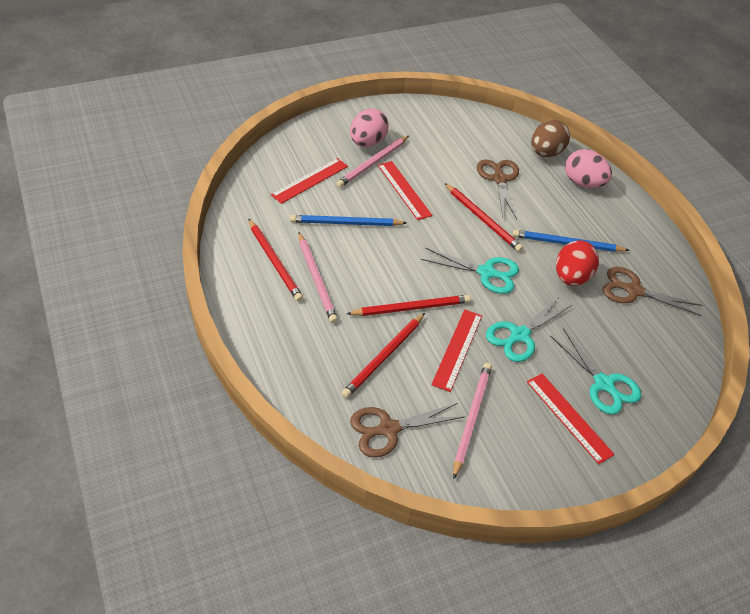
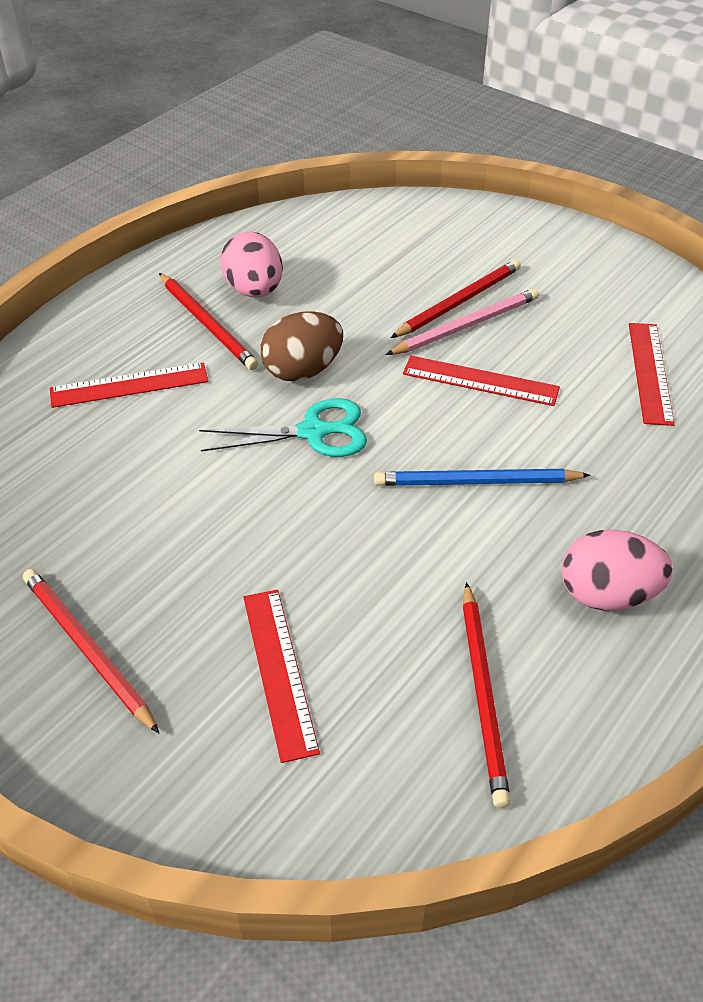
blue pencil: [290,215,406,226] [512,230,630,252] = 2 -> [374,469,590,486] = 1
brown scissors: [350,403,464,458] [477,160,519,219] [603,267,702,316] = 3 -> none = 0
pink pencil: [298,233,338,323] [336,136,409,188] [453,363,492,479] = 3 -> [386,288,539,355] = 1
red egg: [556,240,599,286] = 1 -> none = 0
turquoise scissors: [421,248,519,294] [486,296,572,362] [550,328,641,414] = 3 -> [199,398,367,457] = 1

